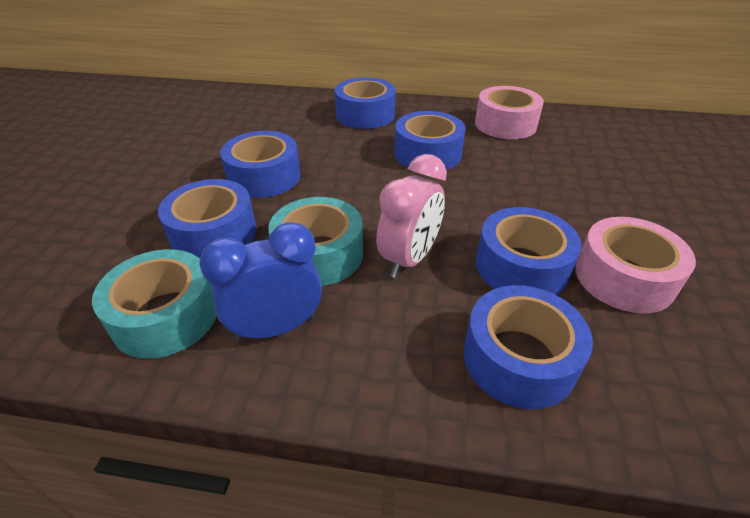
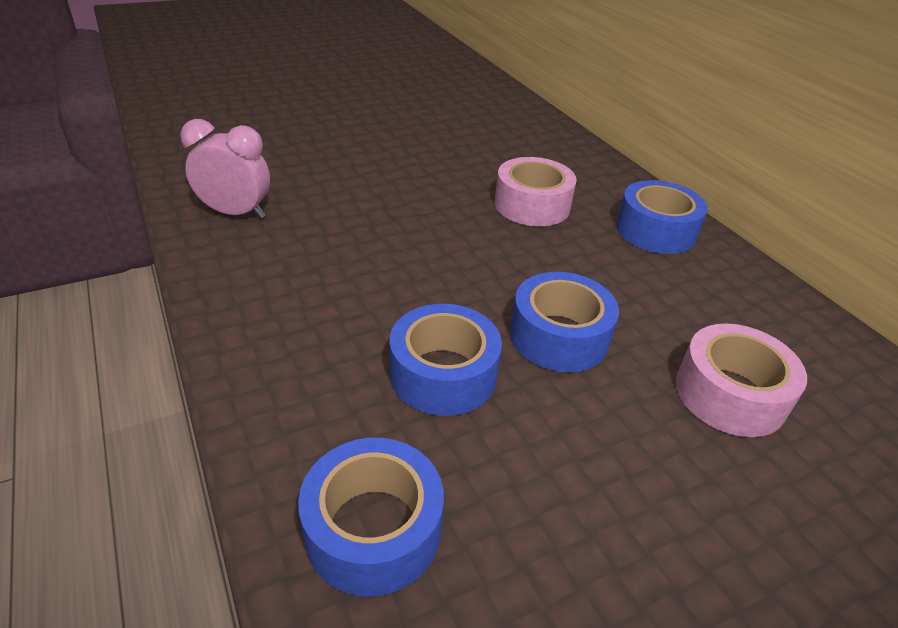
blue clock: [199,222,322,341] = 1 -> none = 0
blue tape: [158,179,257,259] [220,131,301,198] [335,78,396,129] [395,111,466,170] [463,285,593,409] [476,207,582,295] = 6 -> [298,438,444,596] [390,304,502,416] [510,272,619,372] [616,180,708,254] = 4
turquoise tape: [92,249,217,359] [268,197,363,286] = 2 -> none = 0

